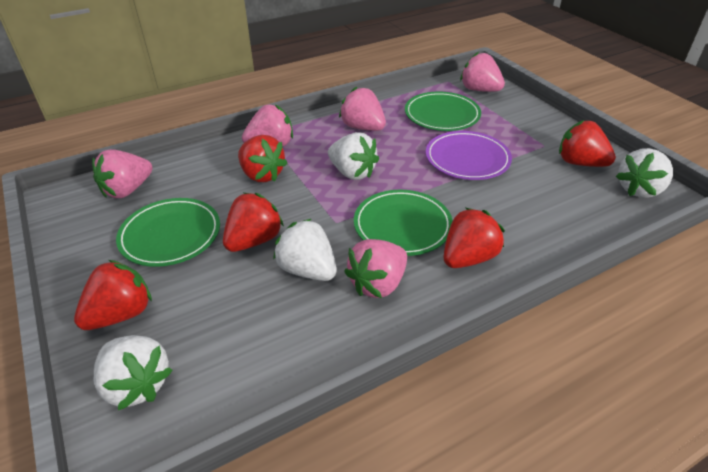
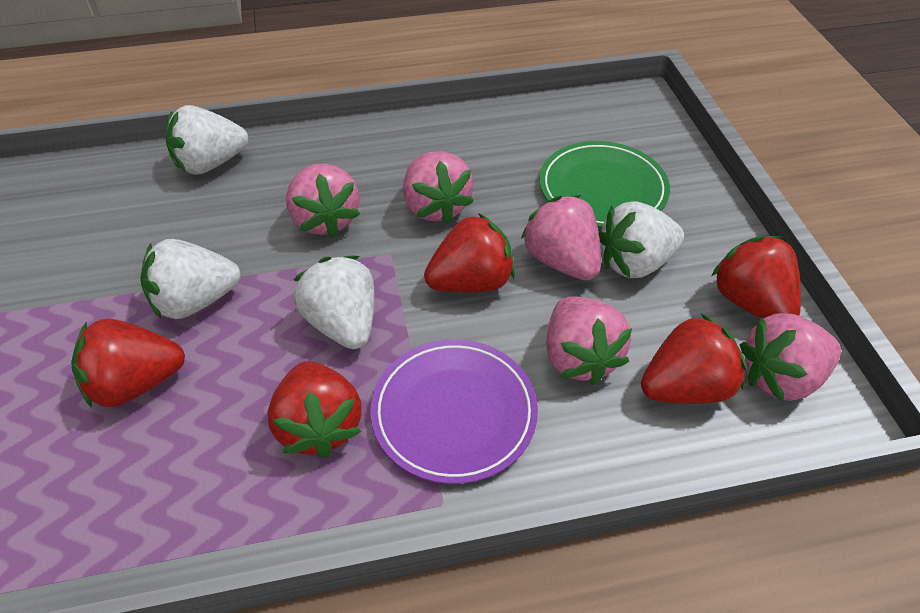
green plate: [116,198,220,267] [354,190,453,256] [405,92,481,131] = 3 -> [540,141,670,228] = 1

